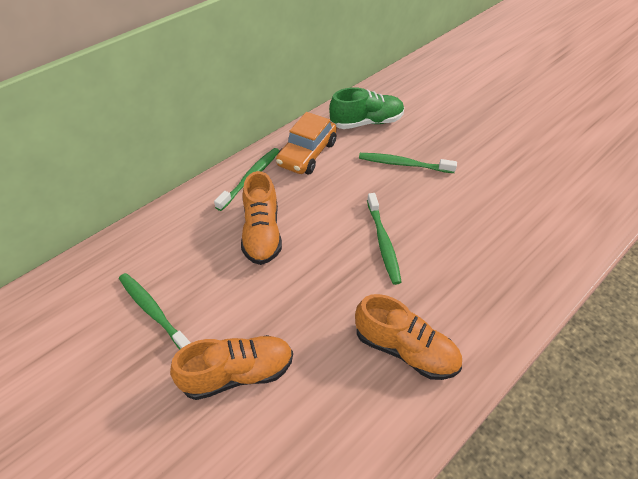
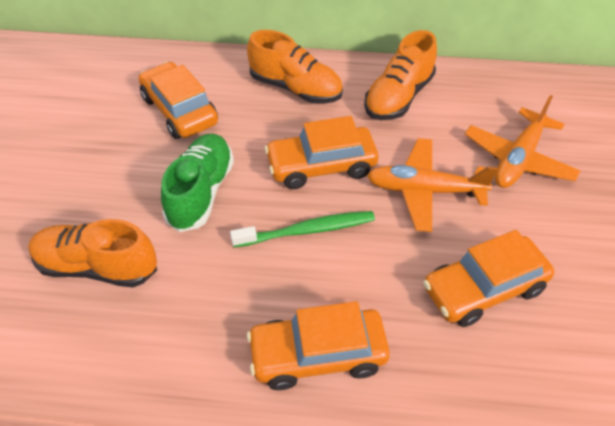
green toothbrush: [119,273,191,350] [214,148,280,211] [359,153,457,173] [367,193,402,285] = 4 -> [230,211,375,247] = 1
orange car: [276,112,337,174] = 1 -> [139,62,218,139] [247,301,390,390] [265,116,378,189] [423,230,554,327] = 4
orange plane: none = 0 -> [367,138,498,232] [465,95,581,188] = 2

